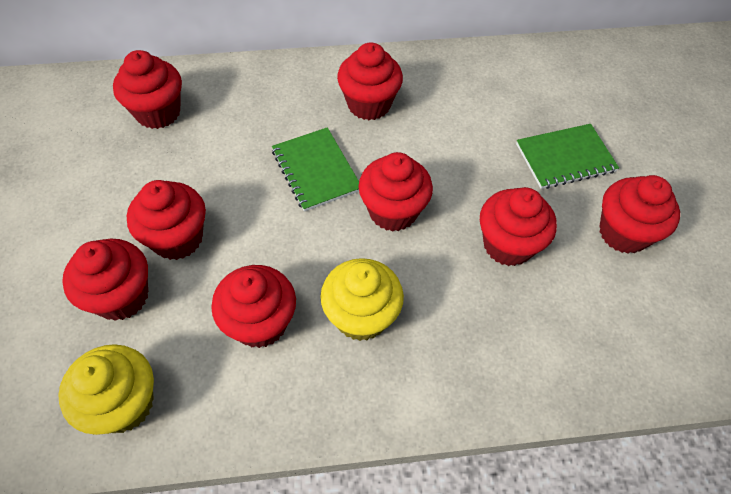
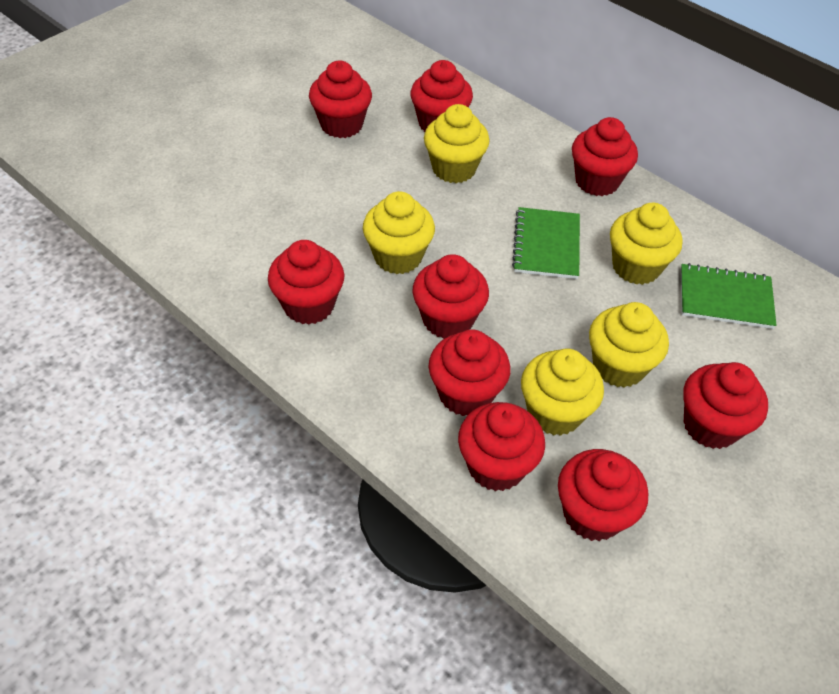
red cupcake: [62,239,148,321] [113,50,182,129] [127,180,206,260] [211,265,296,348] [337,42,403,120] [359,152,433,232] [480,187,557,266] [599,175,680,254] = 8 -> [268,240,345,325] [309,60,372,138] [410,60,473,132] [413,254,489,339] [429,329,510,416] [458,402,545,491] [558,449,648,541] [572,117,638,196] [683,362,768,449] = 9
yellow cupcake: [58,344,154,435] [320,258,404,341] = 2 -> [363,191,435,274] [424,104,490,183] [521,348,604,436] [589,302,669,388] [610,203,682,285] = 5

